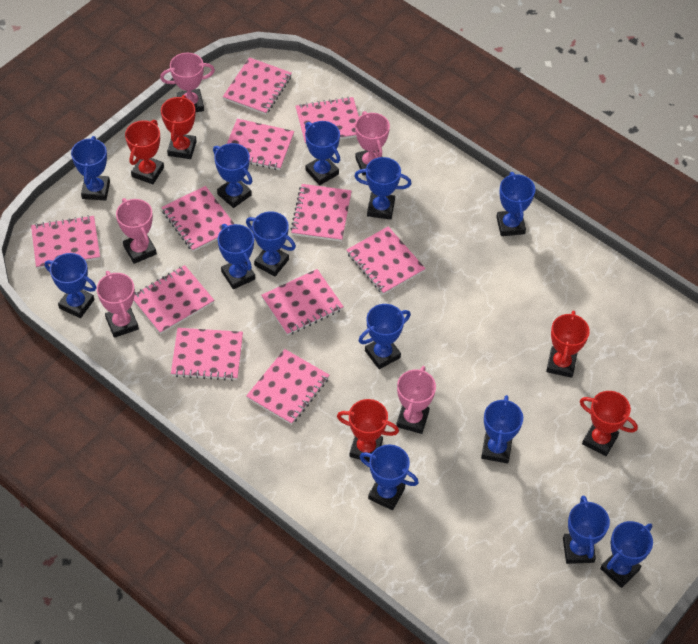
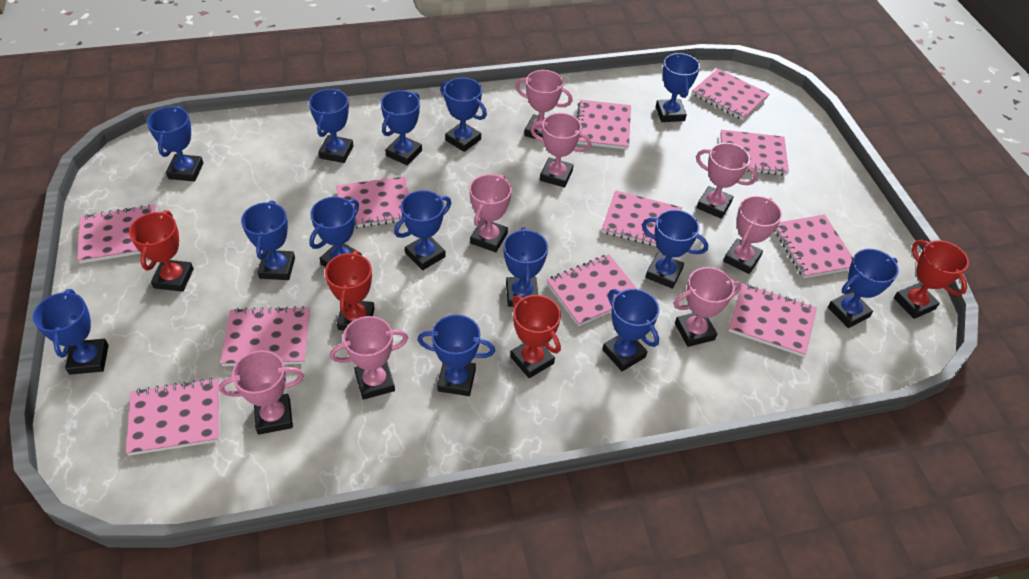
blue trophy: [45,253,97,318] [71,136,110,201] [213,143,252,208] [218,224,255,289] [246,211,296,277] [305,121,340,185] [354,157,412,220] [359,304,411,369] [359,444,419,510] [481,395,523,463] [496,172,535,236] [563,496,610,564] [600,521,653,588] = 13 -> [33,289,109,375] [147,106,204,182] [241,200,295,280] [309,89,353,163] [309,197,362,267] [381,90,422,165] [394,190,451,270] [417,315,495,396] [440,78,487,152] [504,227,548,307] [602,289,659,371] [642,209,708,289] [656,53,700,122] [828,249,899,328] = 14
pink trophy: [97,271,139,338] [116,198,157,264] [160,53,215,113] [355,111,390,176] [396,366,436,434] = 5 -> [219,350,304,435] [330,316,408,400] [469,174,512,252] [515,70,573,139] [531,113,591,187] [673,267,741,347] [696,143,758,219] [723,196,782,274] = 8
red trophy: [125,120,164,184] [161,95,197,159] [337,399,399,462] [546,311,590,378] [580,391,638,456] = 5 -> [129,210,194,292] [325,250,375,331] [510,295,561,378] [894,240,969,319] = 4

